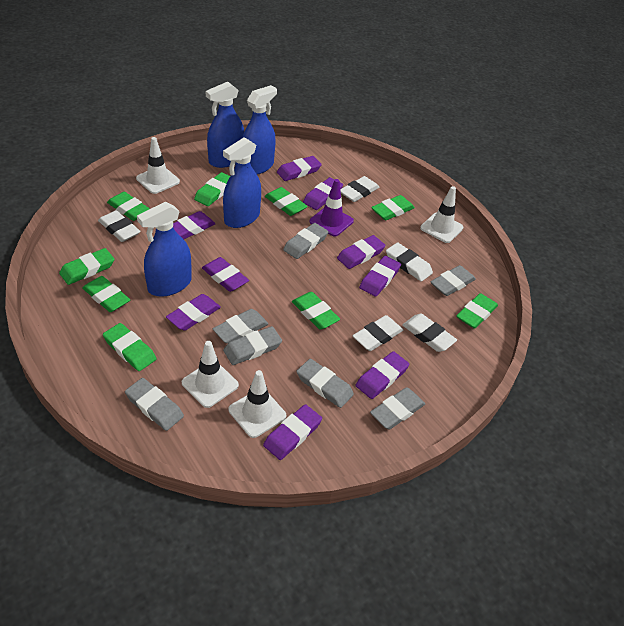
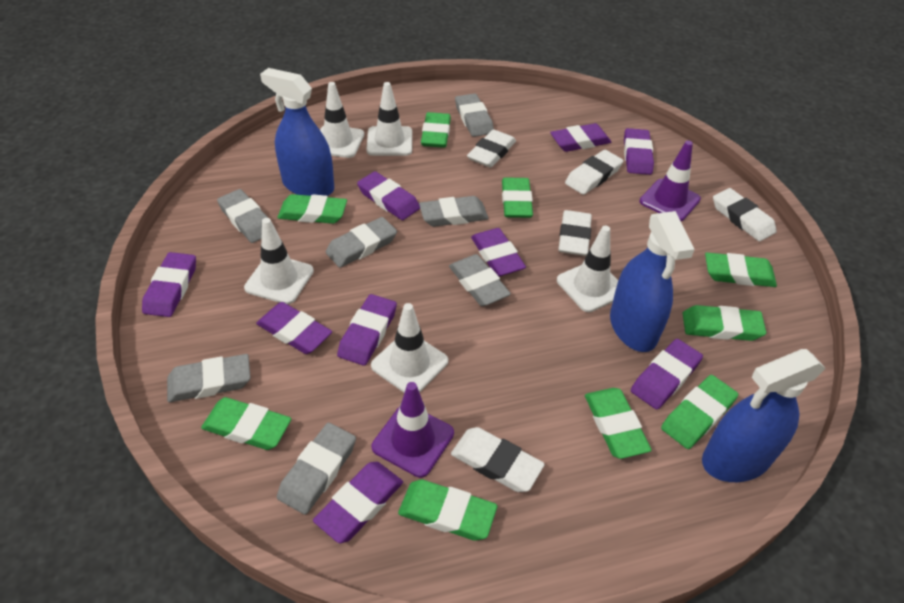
blue spray bottle: [137,202,192,297] [206,82,244,168] [223,137,261,228] [242,85,277,175] = 4 -> [260,68,334,196] [610,211,695,352] [702,349,826,482] = 3
purple traffic cone: [310,179,354,236] = 1 -> [372,382,454,478] [640,141,701,221] = 2
white traffic cone: [136,137,180,194] [182,341,239,408] [229,370,286,438] [420,186,464,243] = 4 -> [244,218,314,304] [320,82,364,158] [366,82,412,156] [371,303,448,393] [557,226,618,312] = 5

